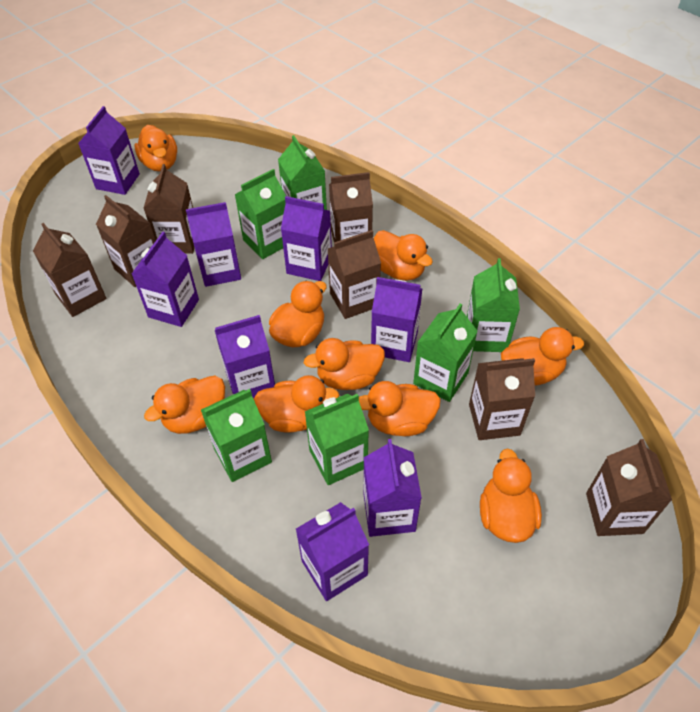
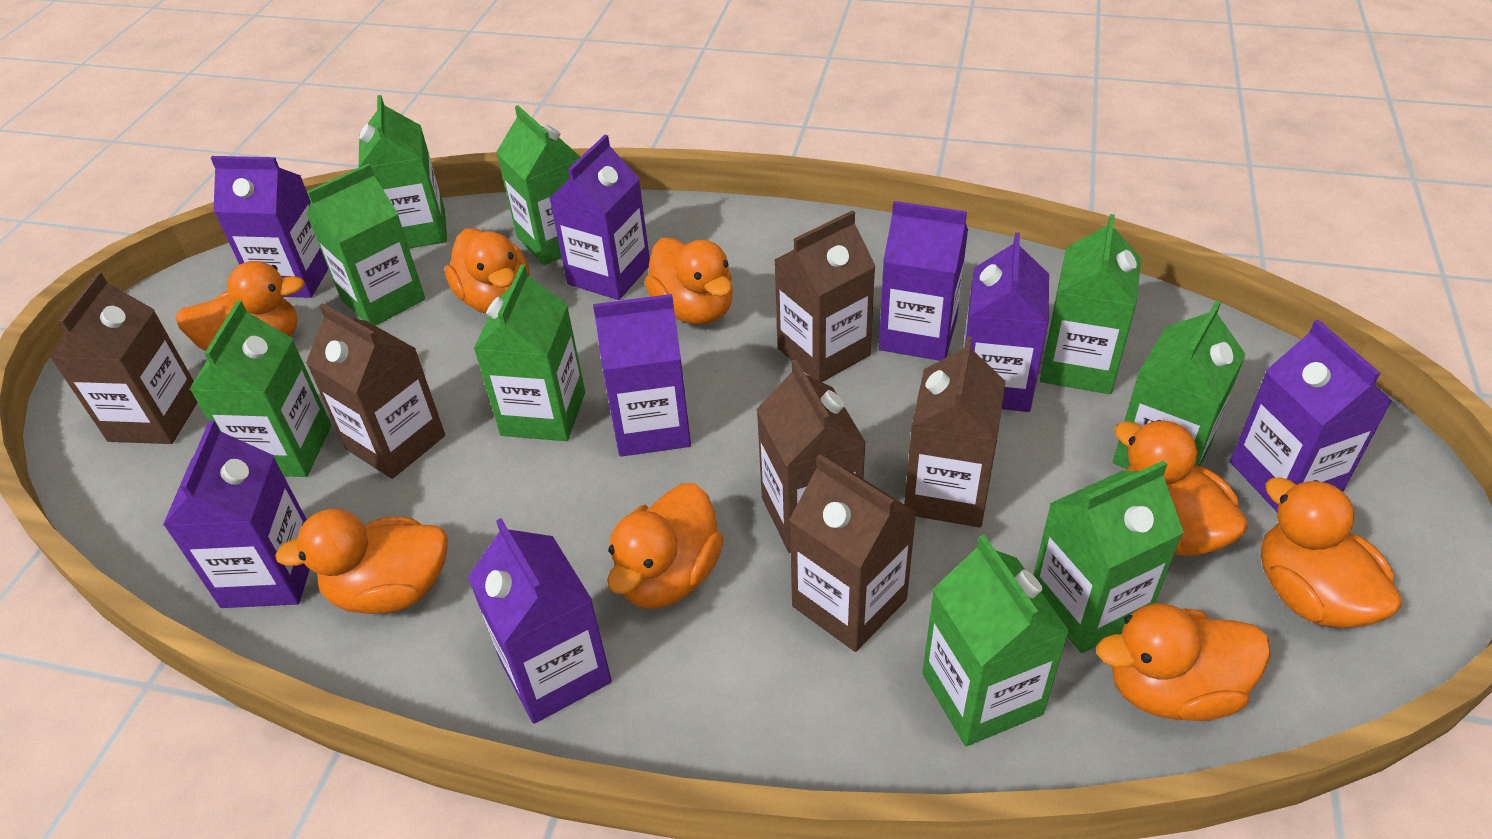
brown carton: [33,223,106,317] [96,195,156,287] [143,164,195,254] [328,230,381,319] [329,172,373,242] [469,358,535,440] [586,439,672,536] = 7 -> [49,272,198,444] [306,303,445,479] [756,359,866,553] [775,210,876,382] [789,454,917,652] [904,336,1006,527] = 6
green carton: [201,389,272,482] [235,169,286,259] [278,135,327,210] [305,394,369,485] [413,304,478,402] [467,258,520,352] = 6 -> [189,301,331,477] [306,163,425,326] [359,95,447,248] [474,264,585,441] [496,105,580,265] [922,535,1070,746] [1033,460,1184,653] [1040,214,1141,394] [1113,300,1246,469] = 9
orange duck: [135,125,177,172] [144,376,225,434] [254,375,340,433] [269,281,326,347] [304,338,385,390] [359,381,441,436] [374,230,433,281] [480,448,542,543] [501,327,584,386] = 9 -> [176,261,305,351] [275,509,448,614] [445,228,529,313] [607,483,724,609] [644,238,733,325] [1096,603,1270,721] [1114,420,1248,556] [1261,477,1402,628] = 8

